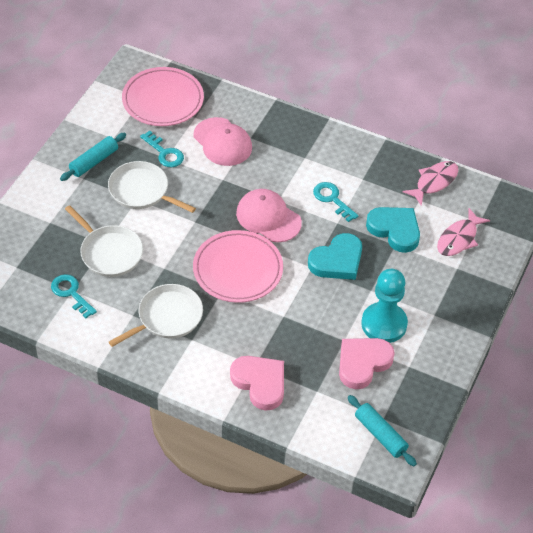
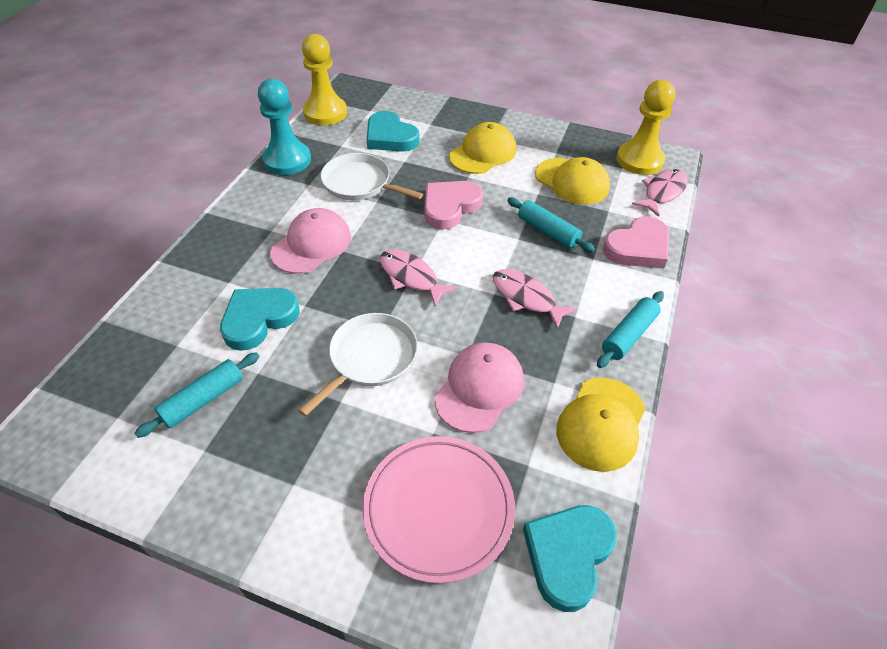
pink fish: [403,161,459,206] [437,208,490,256] = 2 -> [380,249,458,306] [493,269,578,330] [632,169,688,217] = 3
pink plate: [122,67,204,126] [193,230,283,303] = 2 -> [363,436,515,584] = 1
turquoise heart: [308,233,362,280] [366,207,420,253] = 2 -> [220,288,300,351] [367,111,420,152] [523,505,617,612] = 3
turquoise key: [51,274,97,318] [140,131,184,167] [313,182,358,222] = 3 -> none = 0
turquoise rolling pin: [60,133,126,181] [348,395,417,466] = 2 -> [134,352,259,438] [507,197,595,253] [597,291,664,368] = 3
white pan: [65,205,143,277] [108,161,196,213] [109,284,203,347] = 3 -> [298,313,418,416] [320,153,423,200] = 2
yellow cap: none = 0 -> [449,122,516,174] [535,157,610,205] [556,378,646,472] = 3
yellow pawn: none = 0 -> [302,34,347,125] [617,80,676,175] = 2

